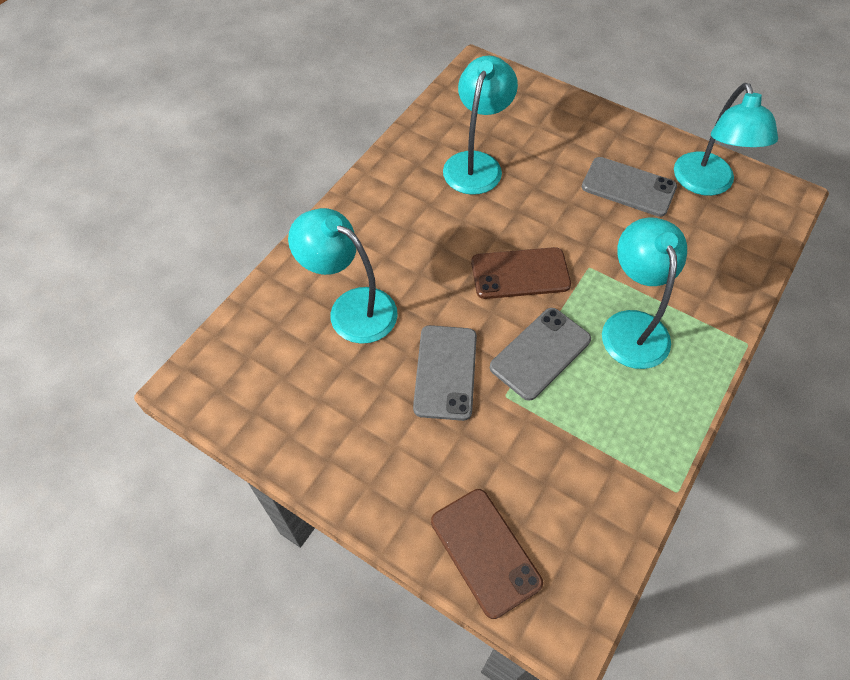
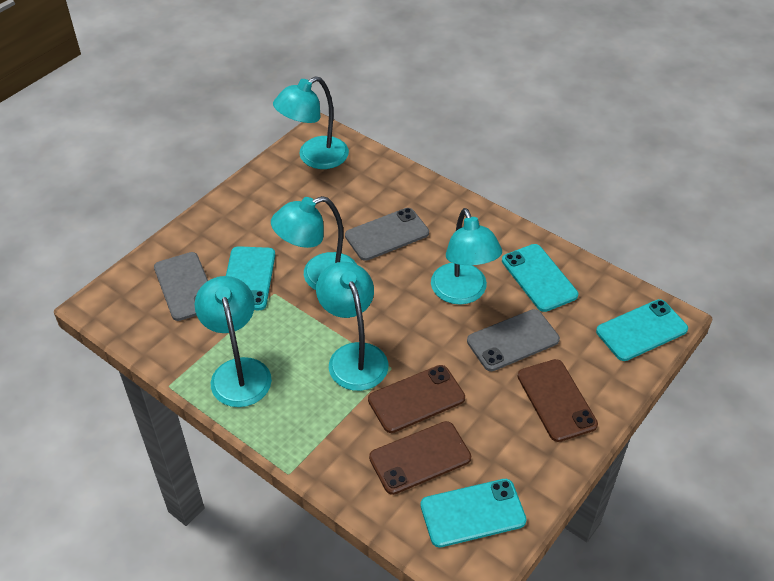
brown phone: [431,489,543,619] [471,247,571,299] = 2 -> [368,365,465,433] [369,421,471,495] [518,359,598,442] = 3
turquoise lamp: [288,208,398,344] [443,56,518,195] [602,217,687,369] [674,83,778,196] = 4 -> [195,276,272,407] [271,196,356,290] [273,76,349,169] [316,262,389,391] [431,208,502,305] = 5
turquoise phone: none = 0 -> [226,246,275,310] [420,479,527,547] [502,244,578,312] [596,299,688,361] = 4

